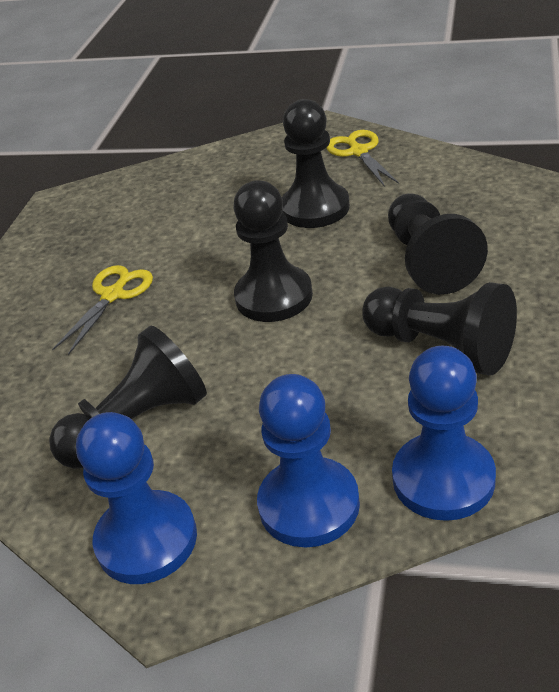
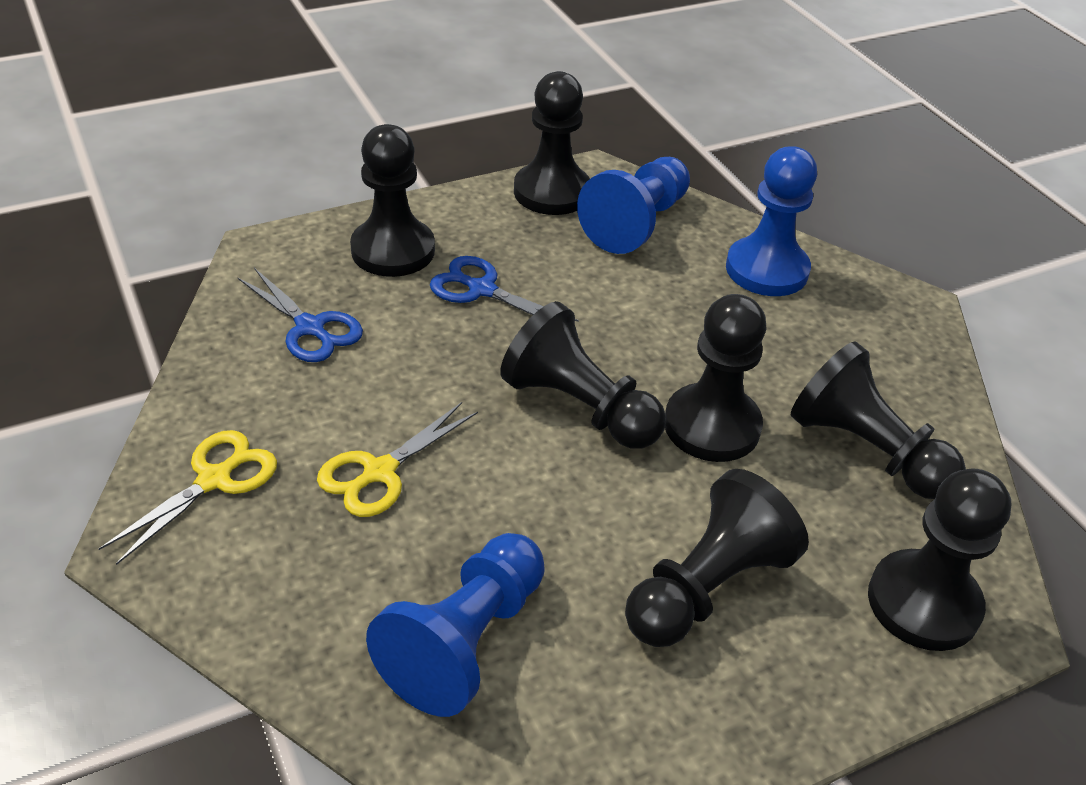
black pawn: [49,326,207,469] [233,180,313,322] [282,99,350,228] [362,282,517,375] [388,193,488,295] = 5 -> [350,124,435,277] [500,301,666,449] [514,71,590,215] [625,469,809,647] [665,294,766,462] [791,341,966,499] [868,468,1011,651] = 7
blue scissors: none = 0 -> [237,268,363,362] [430,256,579,322] = 2

